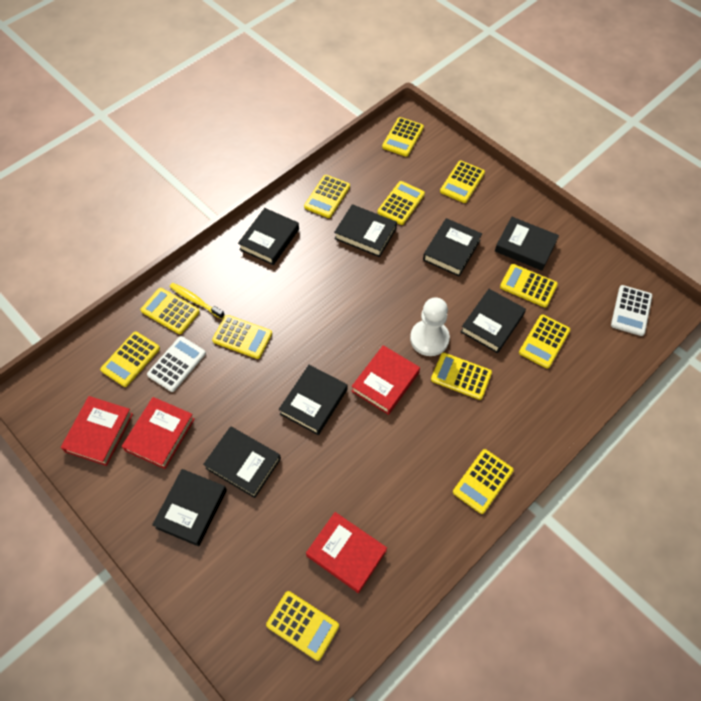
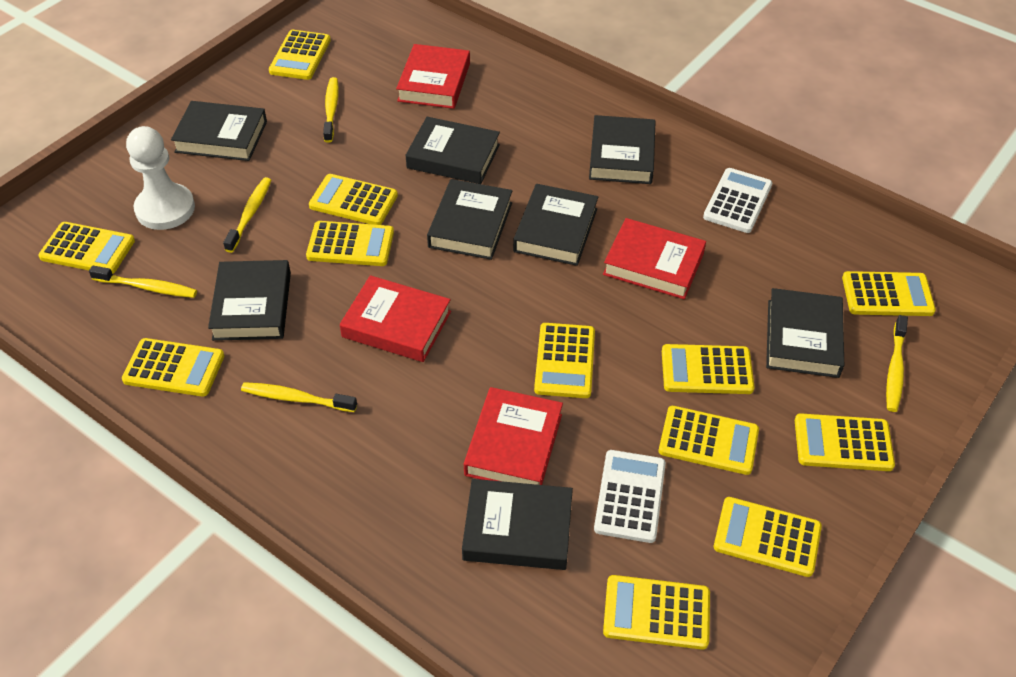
yellow toothbrush: [170,283,225,319] = 1 -> [89,266,197,298] [223,177,271,253] [241,382,357,412] [323,77,339,143] [886,315,908,412] = 5

